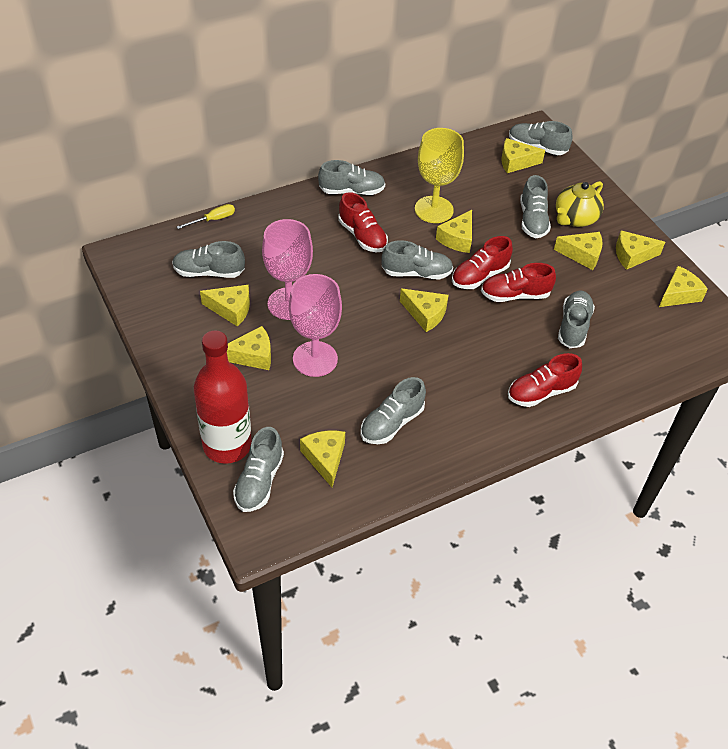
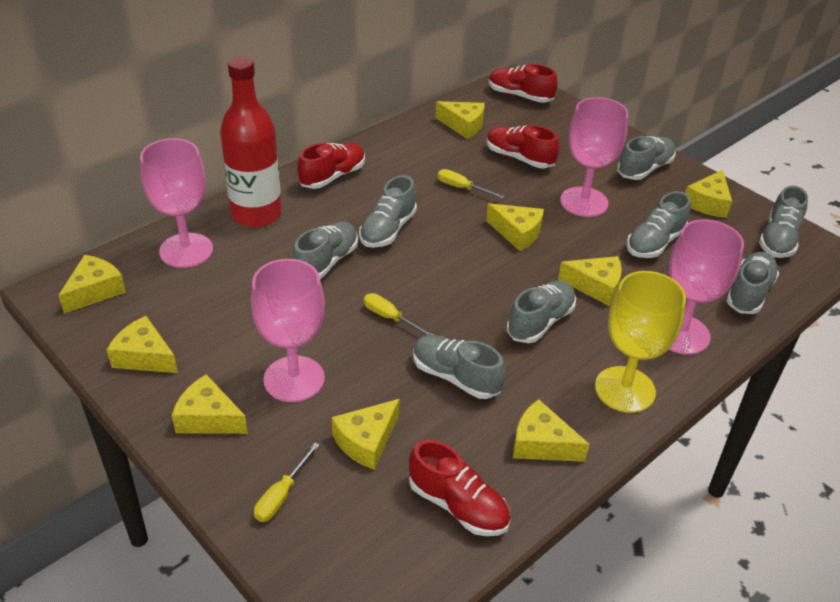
pink goblet: [262,219,313,320] [289,274,342,377] = 2 -> [140,138,213,268] [251,259,325,402] [560,97,628,217] [669,219,744,355] = 4
yellow screwdriver: [177,204,235,229] = 1 -> [254,443,320,522] [364,293,433,335] [438,169,505,199] = 3
yellow teapot: [556,181,604,227] = 1 -> none = 0

